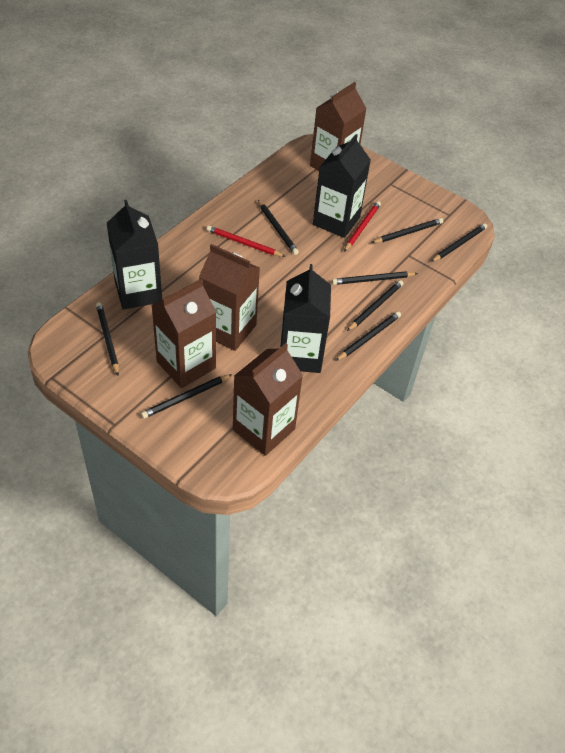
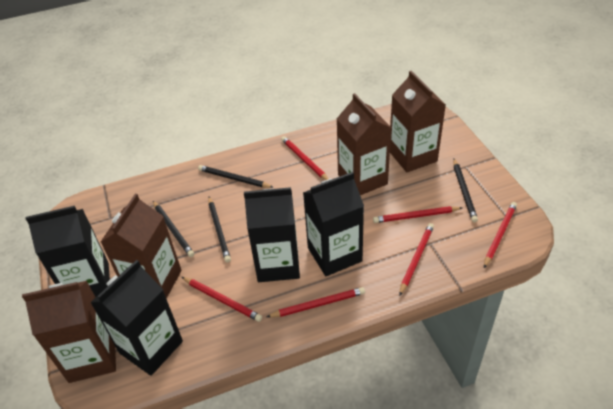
black carton: [107,200,162,310] [280,264,331,373] [313,134,371,238] = 3 -> [25,206,110,297] [90,260,183,376] [244,187,300,282] [303,172,364,276] = 4
black pencil: [96,302,119,376] [141,374,232,419] [258,200,299,255] [332,271,418,285] [336,311,401,361] [347,280,403,331] [371,218,443,243] [431,223,487,262] = 8 -> [153,201,194,257] [198,165,274,188] [208,197,231,263] [453,159,478,222] = 4
red pencil: [206,225,286,257] [344,201,381,252] = 2 -> [182,277,262,322] [267,287,365,317] [281,136,328,180] [373,206,463,223] [399,223,434,296] [484,202,517,268] = 6

